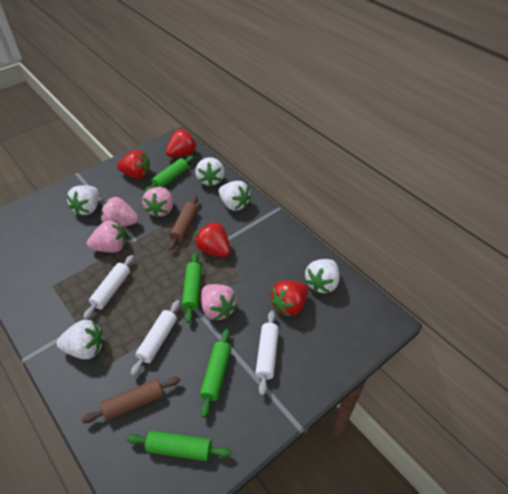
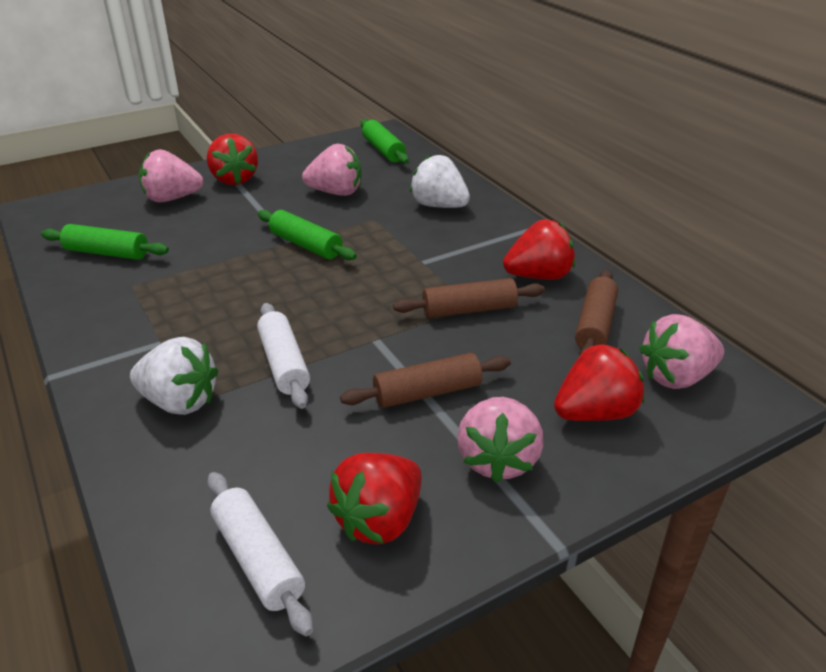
brown rolling pin: [82,377,180,423] [169,196,198,250] = 2 -> [340,353,511,408] [393,278,545,318] [575,270,618,355] = 3
green rolling pin: [126,431,232,461] [144,156,194,192] [182,253,202,323] [200,329,231,418] = 4 -> [41,224,169,260] [258,210,357,260] [360,119,409,164] = 3
white rolling pin: [83,255,134,320] [131,300,180,376] [255,310,279,396] = 3 -> [207,472,313,636] [257,303,310,409] = 2
white strawberry: [56,320,103,359] [66,185,99,216] [195,157,225,187] [219,181,251,211] [305,259,340,293] = 5 -> [130,337,218,415] [410,154,470,208] = 2

